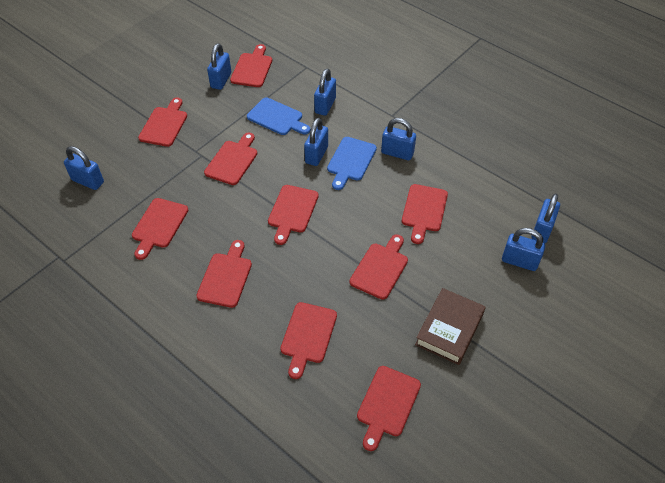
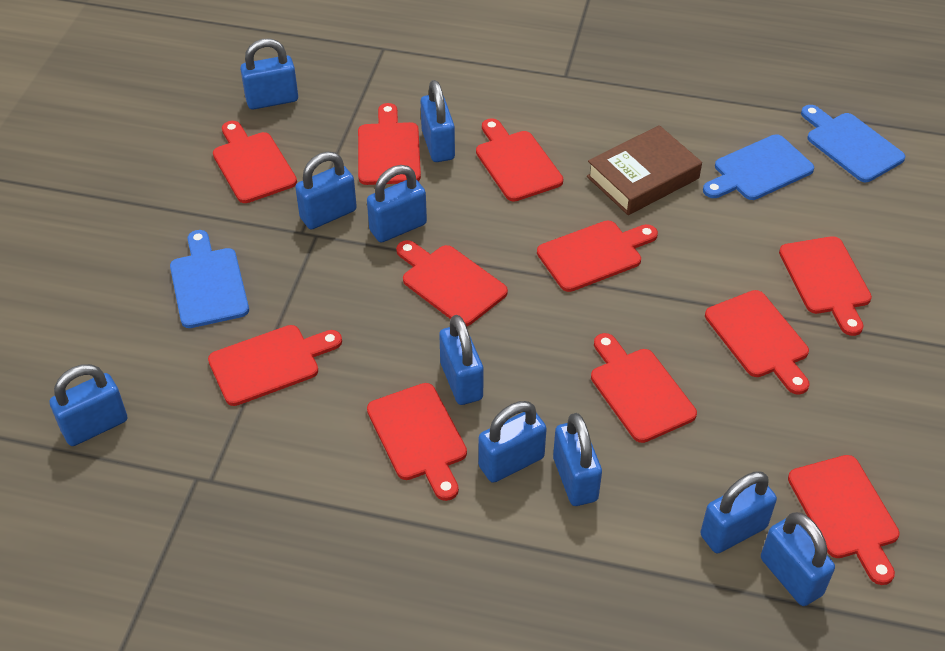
blue cutting board: [247,97,310,135] [327,137,377,190] = 2 -> [170,230,249,328] [703,134,814,200] [801,105,905,182] = 3
blue padlock: [64,146,104,190] [207,43,231,90] [304,118,328,166] [314,69,336,116] [381,118,416,160] [502,228,545,271] [532,193,560,244] = 7 -> [50,364,127,446] [240,39,298,110] [295,152,357,229] [367,165,427,243] [421,80,455,162] [439,315,484,405] [478,401,547,483] [553,413,602,506] [700,471,777,554] [761,512,835,606] = 10
red cutting board: [132,198,188,260] [138,97,187,147] [196,240,252,308] [204,133,257,185] [230,44,272,87] [268,185,319,245] [280,302,337,379] [349,234,408,300] [357,366,421,451] [402,184,448,244] = 10 -> [208,325,342,406] [213,121,297,203] [358,103,421,185] [367,383,467,501] [396,240,508,326] [476,118,563,202] [537,220,658,292] [591,333,697,443] [705,290,809,395] [779,236,872,336] [788,455,900,585] = 11

